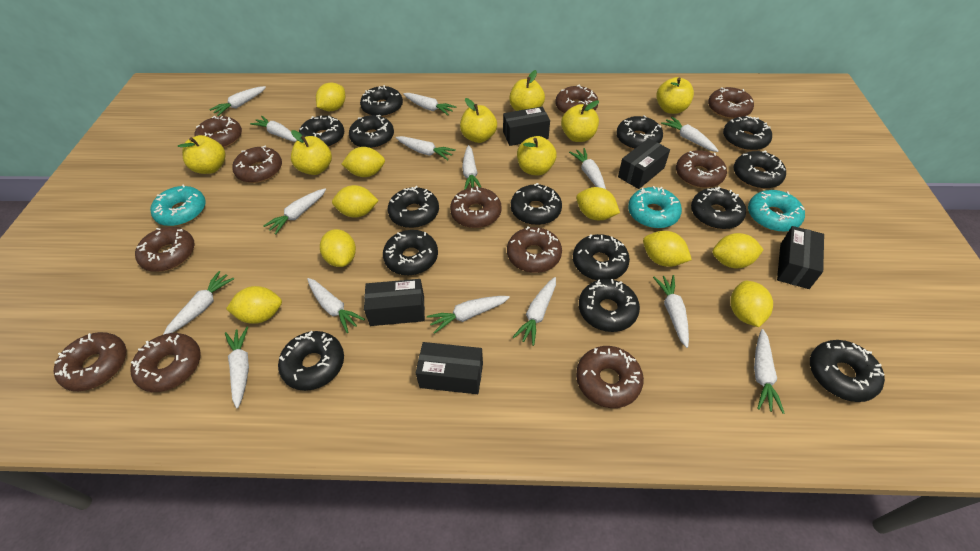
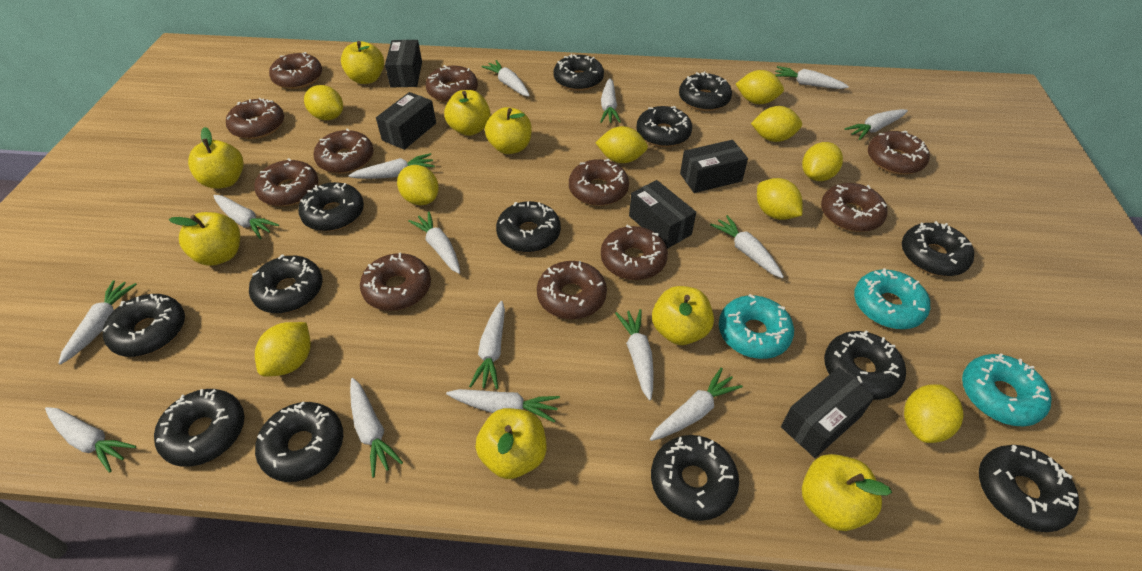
black donut: [278,331,344,391] [299,115,344,148] [349,115,394,149] [360,85,403,117] [383,230,438,276] [388,186,439,228] [511,183,562,225] [573,234,630,280] [579,279,640,332] [616,115,663,149] [691,187,746,229] [723,115,772,151] [734,151,786,189] [810,340,885,402] = 14 -> [102,294,185,357] [154,389,244,467] [249,255,322,313] [255,402,343,482] [298,182,364,231] [496,201,561,253] [553,54,604,91] [636,106,692,147] [651,435,739,521] [679,71,732,111] [824,330,906,400] [902,221,974,276] [979,445,1079,532] = 13
yellow apple: [178,135,226,174] [291,130,332,175] [460,98,497,143] [509,70,545,111] [517,136,557,176] [561,100,599,142] [656,77,694,114] = 7 -> [169,212,240,266] [188,127,244,189] [341,41,384,84] [444,90,491,136] [475,408,546,479] [485,107,532,154] [652,286,714,345] [802,454,892,531] = 8

